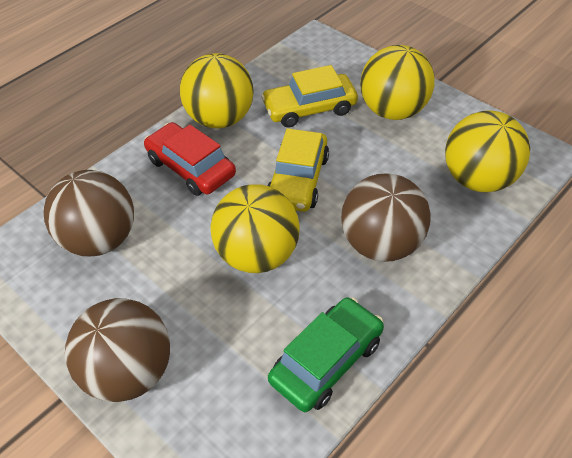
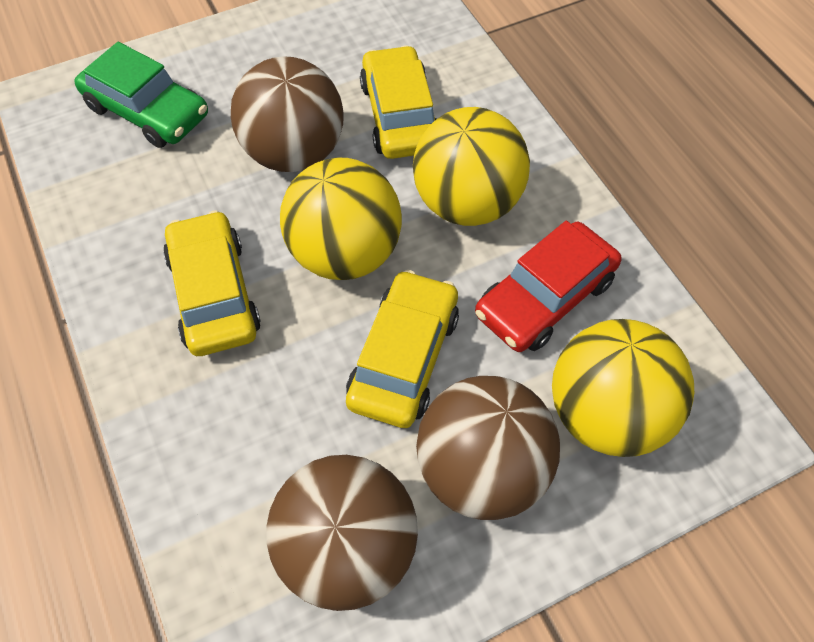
yellow ball: [180,53,254,128] [210,184,300,273] [360,45,435,120] [445,110,530,192] = 4 -> [280,158,402,280] [413,107,530,226] [552,319,694,457] = 3
yellow car: [261,65,358,128] [268,128,329,212] = 2 -> [163,210,261,356] [346,270,459,428] [360,45,436,159] = 3

